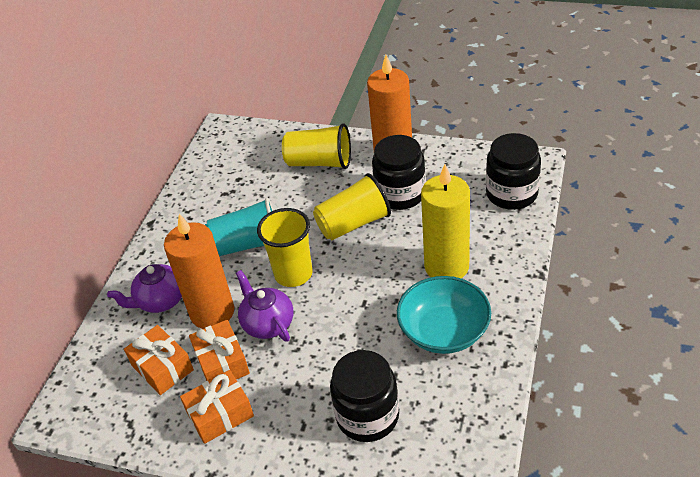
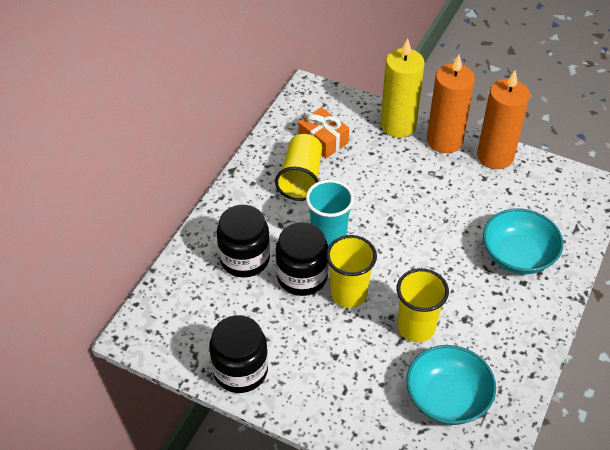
orange gift: [124,325,194,395] [180,370,254,444] [189,320,250,381] = 3 -> [298,107,349,158] = 1
purple teapot: [107,264,182,313] [236,270,293,342] = 2 -> none = 0
turquoise bowl: [397,276,491,354] = 1 -> [406,345,496,425] [483,208,563,274] = 2

